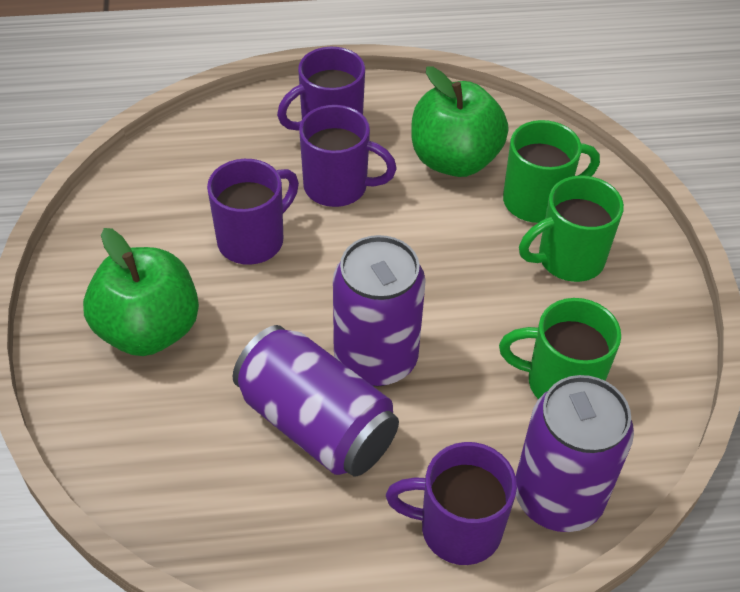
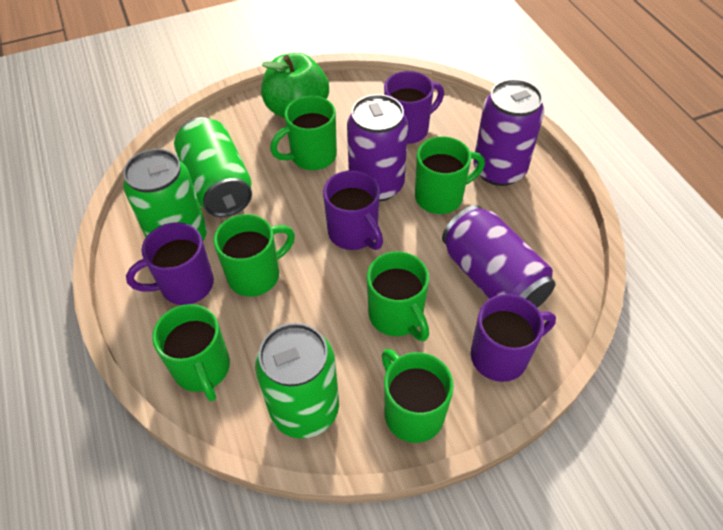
green apple: [83,228,199,356] [412,66,509,177] = 2 -> [261,53,329,118] = 1
green can: none = 0 -> [123,149,207,241] [174,117,252,217] [255,323,339,439] = 3
green mug: [499,298,621,399] [503,120,600,223] [519,176,624,282] = 3 -> [152,304,230,401] [214,214,295,297] [270,96,337,170] [367,252,429,341] [382,349,454,443] [415,137,485,214] = 6

